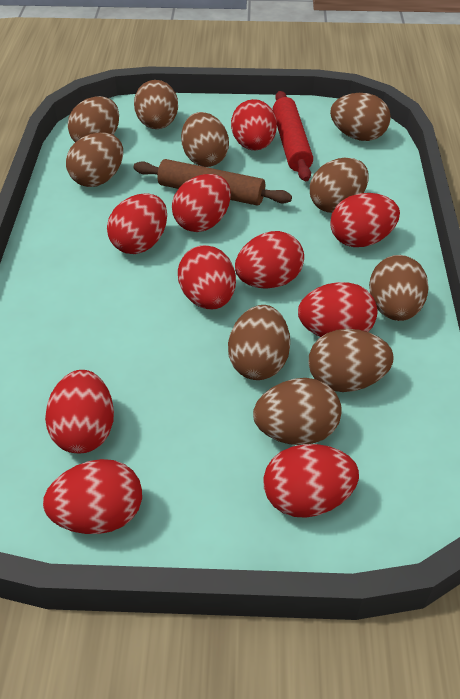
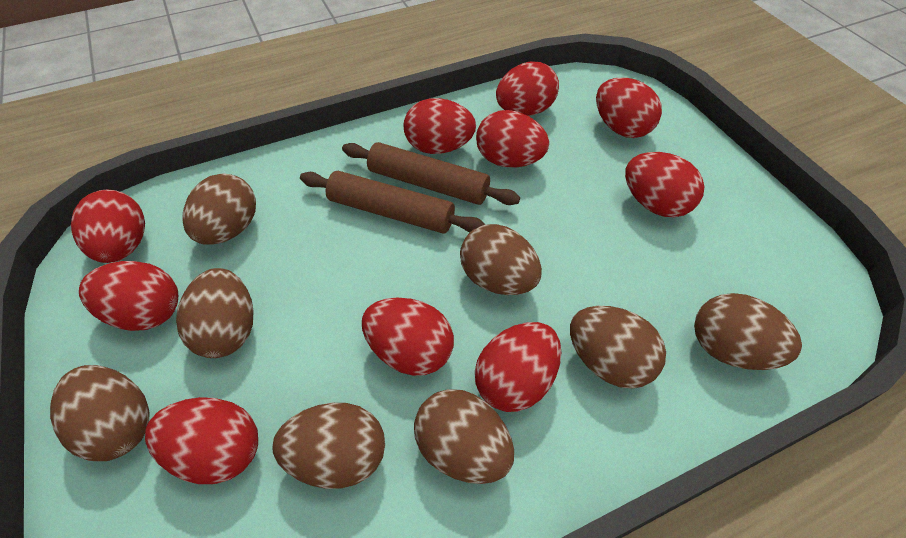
brown egg: [66,133,123,187] [68,96,119,142] [134,80,178,129] [181,112,229,167] [228,305,290,380] [253,378,342,445] [308,329,393,392] [310,158,369,213] [330,93,391,141] [369,255,429,321] = 10 -> [50,365,150,461] [176,268,253,358] [182,173,256,245] [273,403,385,489] [414,389,514,484] [460,224,542,295] [570,306,666,389] [694,293,802,370] = 8
brown rolling pin: [134,159,292,206] = 1 -> [300,171,486,234] [342,142,520,205] = 2
red rolling pin: [273,91,313,181] = 1 -> none = 0

